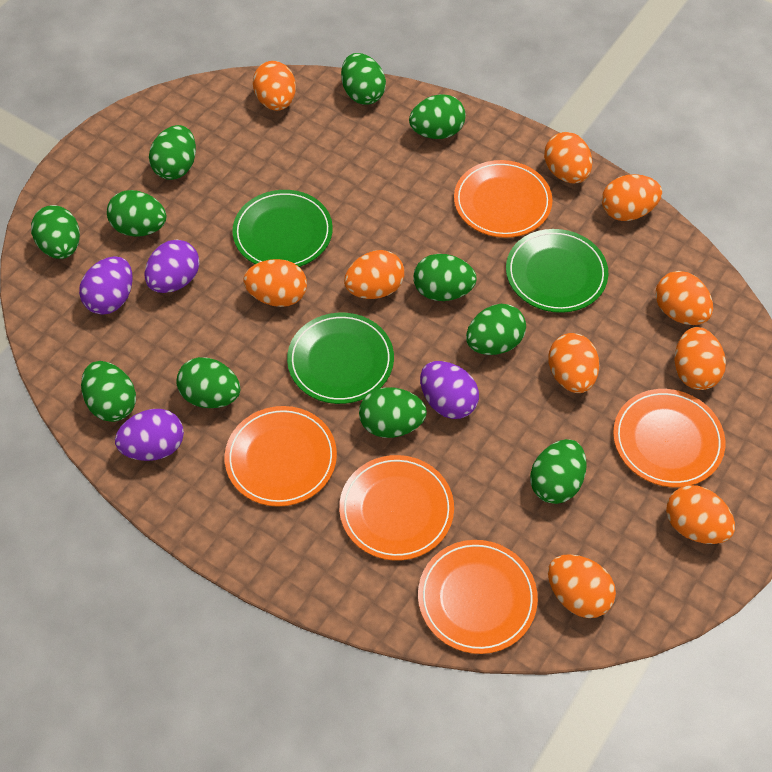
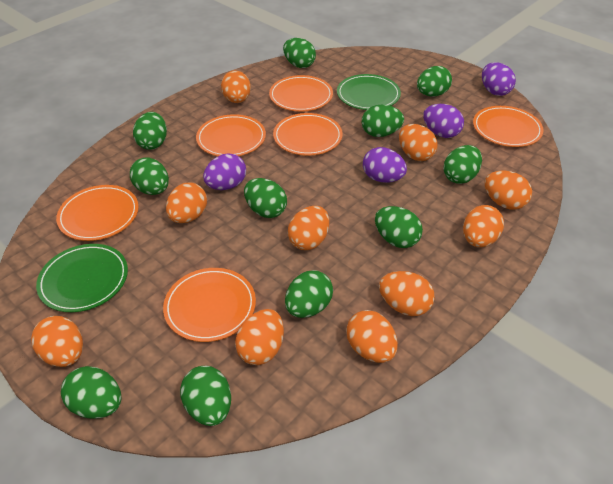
green plate: [232,190,333,267] [287,313,394,404] [506,229,608,313] = 3 -> [36,244,128,312] [337,74,401,110] = 2
orange plate: [225,406,337,507] [339,455,454,561] [418,540,538,654] [454,160,552,238] [613,389,725,487] = 5 -> [56,185,139,241] [163,268,256,342] [196,114,266,156] [269,75,333,111] [273,113,343,156] [473,106,544,147] = 6

